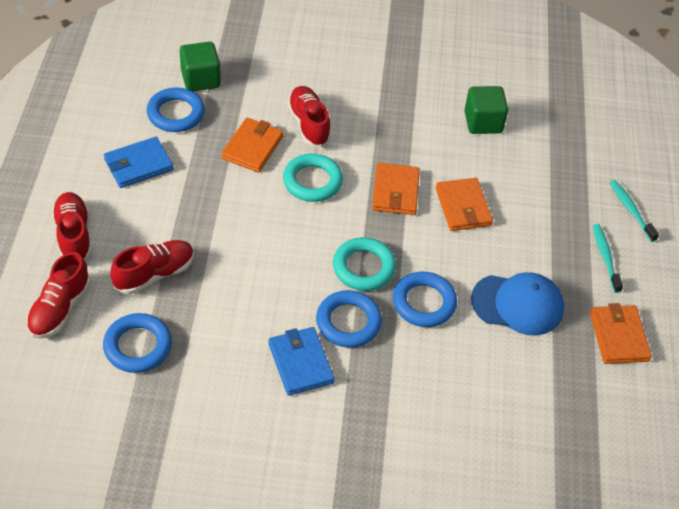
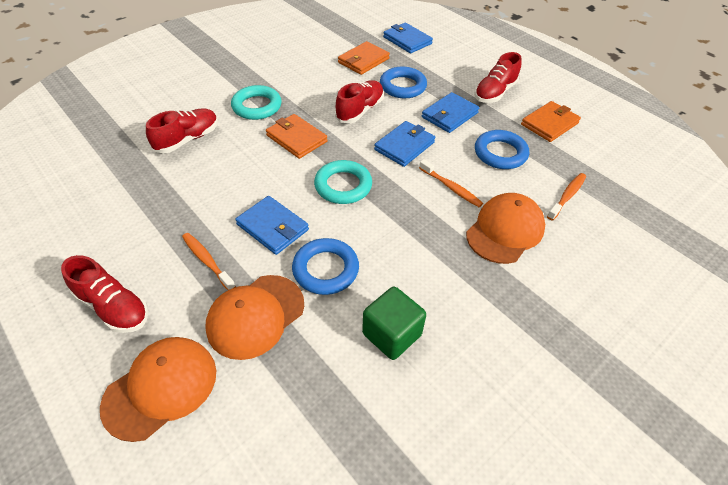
blue cap: [471,272,564,335] = 1 -> none = 0
blue ring: [103,313,172,373] [147,87,205,132] [316,290,382,348] [393,272,457,327] = 4 -> [292,238,359,295] [380,66,427,98] [475,130,529,169] = 3
blue wallet: [104,137,173,188] [268,327,335,395] = 2 -> [235,196,309,255] [374,121,435,167] [383,23,433,53] [422,92,479,133] = 4
green cube: [180,42,221,91] [464,86,508,134] = 2 -> [362,287,426,360] = 1
orange cap: none = 0 -> [100,337,216,442] [205,275,304,360] [466,193,545,264] = 3
orange toothbrush: none = 0 -> [182,233,236,290] [419,159,483,207] [547,173,586,221] = 3
orange wallet: [221,118,284,173] [372,163,420,215] [436,178,493,231] [590,303,652,364] = 4 -> [266,114,328,159] [338,41,390,75] [521,101,581,142] = 3
turquoise toothbrush: [593,224,623,293] [610,180,659,242] = 2 -> none = 0

